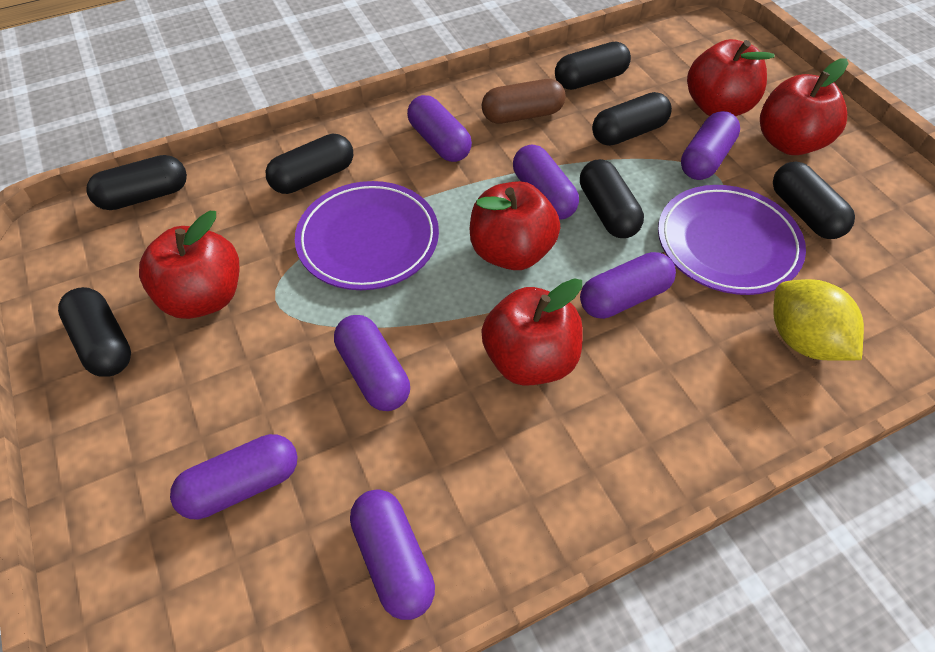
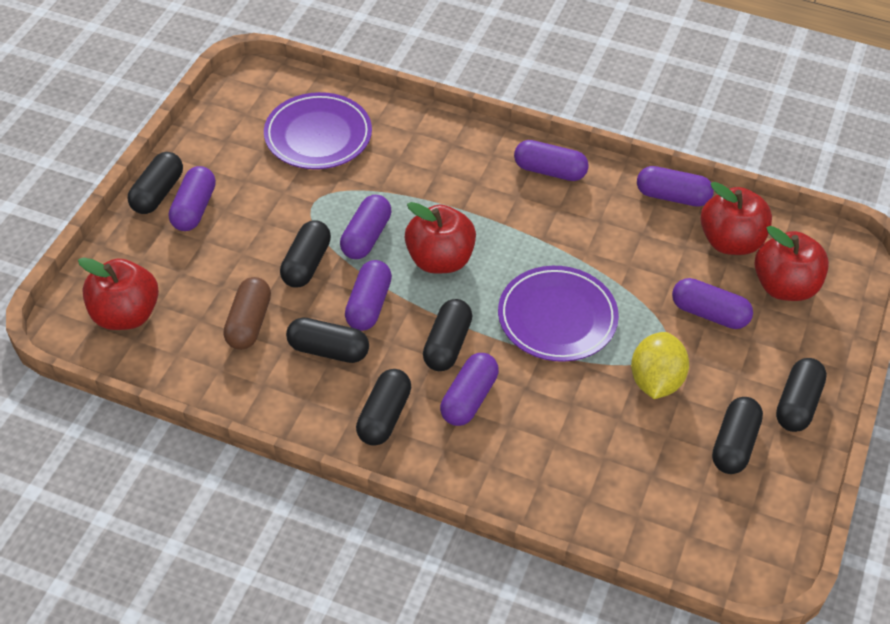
red apple: [139,211,240,319] [470,181,560,270] [481,278,583,386] [687,39,775,116] [760,58,848,155] = 5 -> [78,257,159,330] [405,202,476,274] [700,182,772,255] [755,226,829,301] = 4

